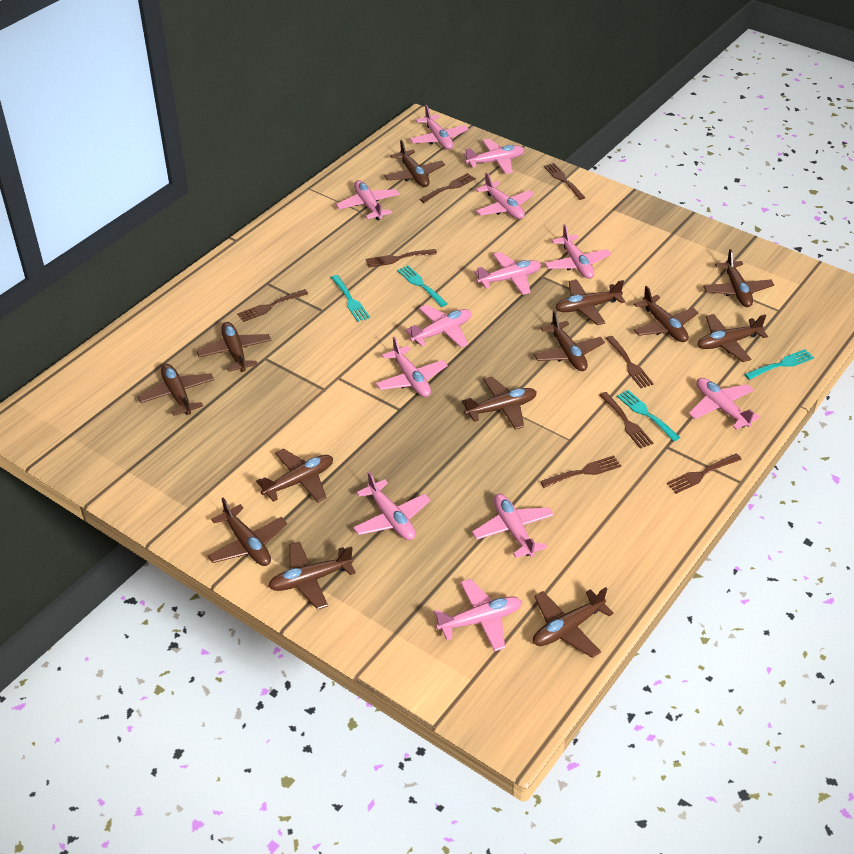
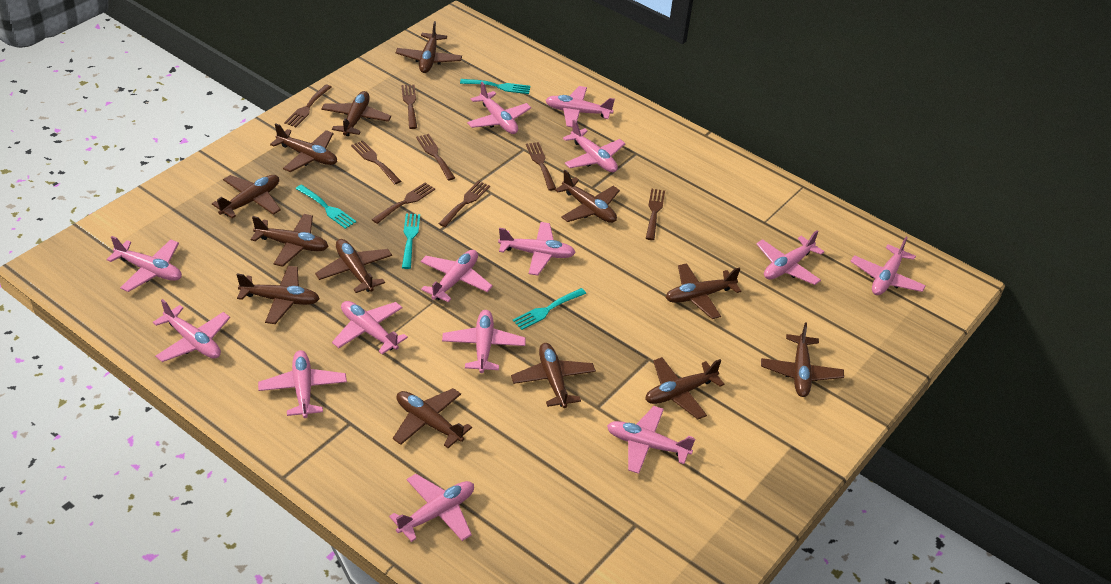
pink plane: [336,180,400,220] [353,472,431,540] [376,337,448,397] [405,305,471,348] [410,105,468,150] [434,579,522,652] [464,139,525,174] [472,494,554,558] [474,252,541,295] [476,172,534,219] [545,224,611,279] [689,378,760,430] = 12 -> [106,236,182,292] [153,299,230,362] [258,350,347,418] [332,301,408,354] [389,474,474,542] [420,250,493,302] [442,310,526,373] [467,82,531,134] [498,222,576,275] [545,86,615,128] [563,120,625,172] [607,406,695,474] [756,230,824,285] [850,237,926,295] = 14

